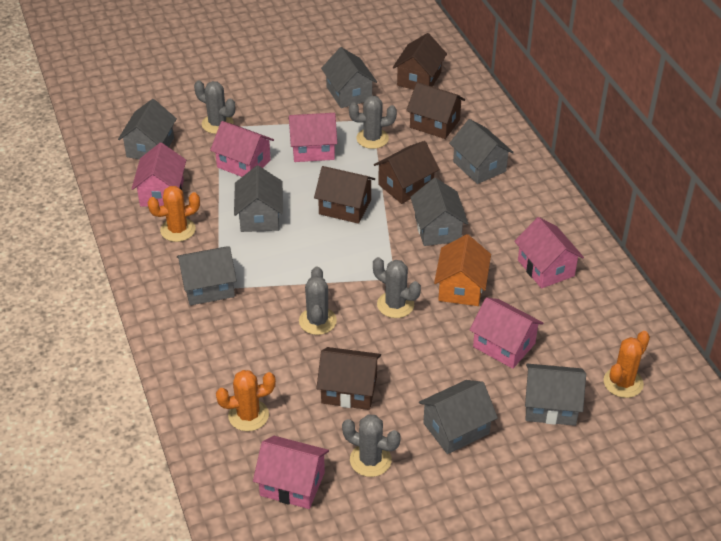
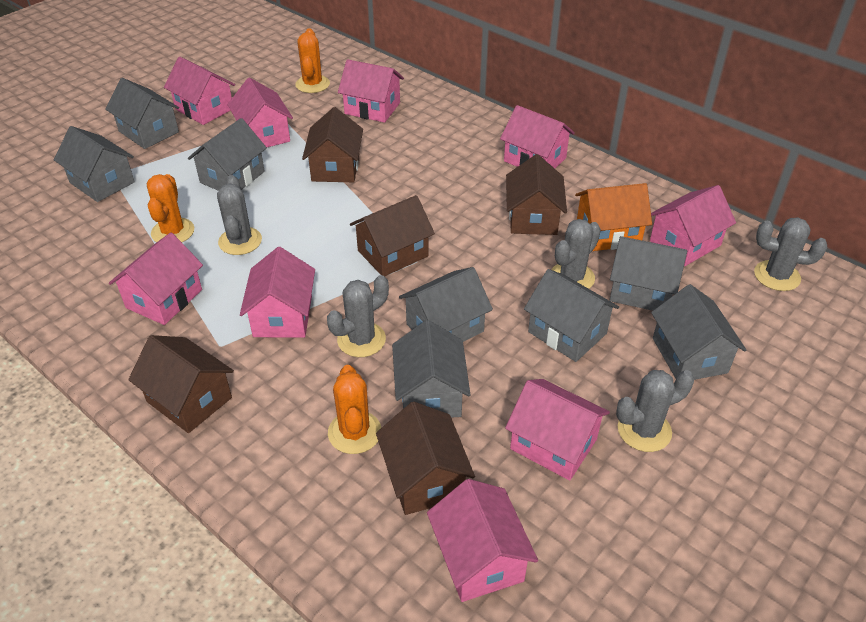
pink house: [131,143,186,207] [210,121,274,177] [253,436,329,509] [289,113,337,162] [469,297,544,369] [514,217,584,289] = 6 -> [109,232,203,325] [164,57,235,125] [227,77,293,147] [240,247,315,338] [338,59,404,123] [427,479,538,602] [500,105,575,168] [505,379,610,480] [650,185,736,266] = 9

